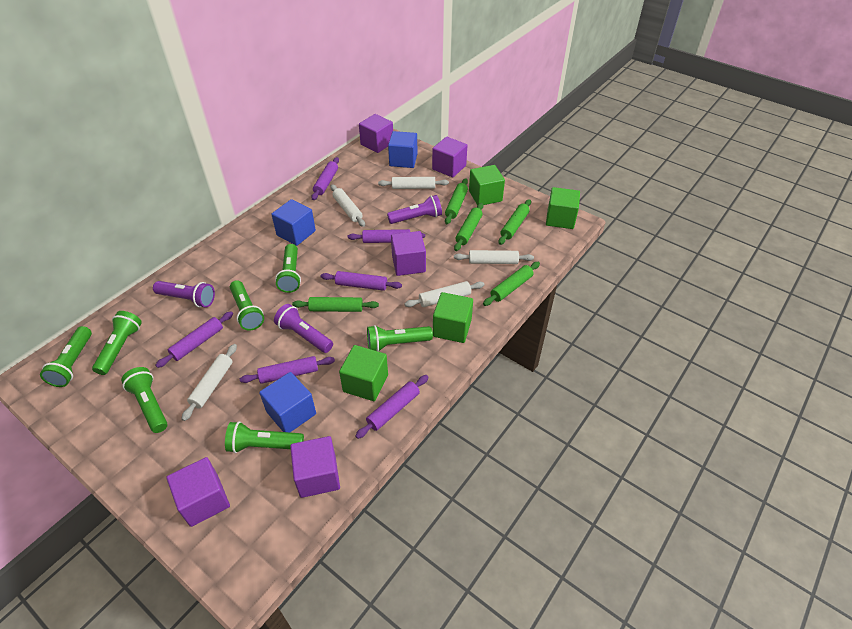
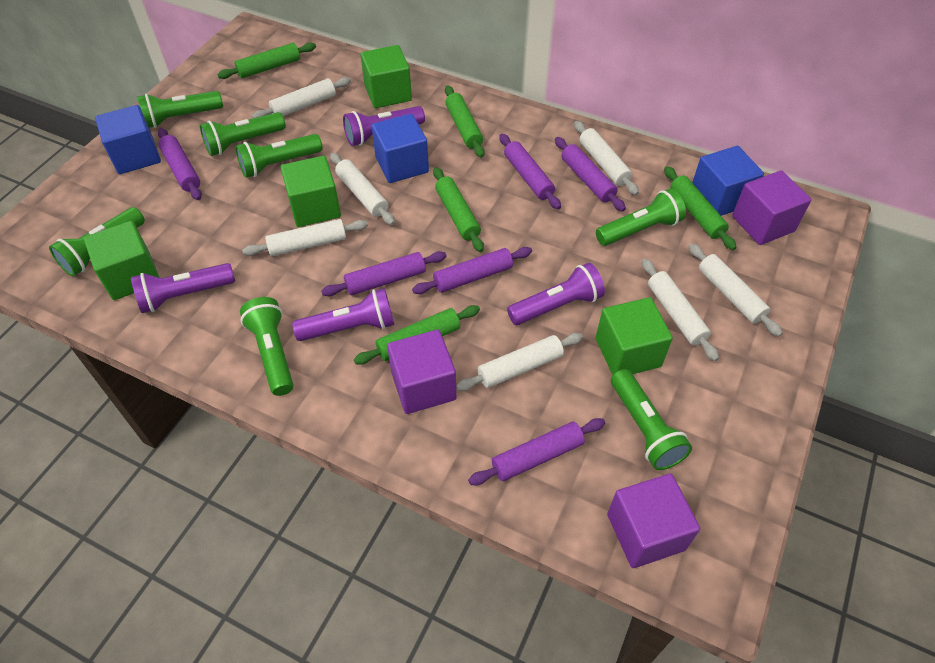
purple cube: [166,457,230,527] [290,436,340,498] [359,114,393,153] [391,231,426,276] [432,137,467,177] = 5 -> [387,330,456,414] [607,474,700,568] [732,170,811,245] = 3
purple flashlight: [153,281,215,308] [274,304,333,353] [387,195,442,224] = 3 -> [131,263,235,313] [292,288,394,341] [343,106,425,146] [507,263,605,325] = 4
white rolling pin: [182,344,237,421] [330,185,365,227] [378,177,449,189] [404,281,485,307] [454,250,534,264] = 5 -> [242,219,368,256] [252,77,351,118] [330,153,395,225] [456,333,583,391] [574,121,639,195] [642,259,719,361] [689,244,783,337] = 7

